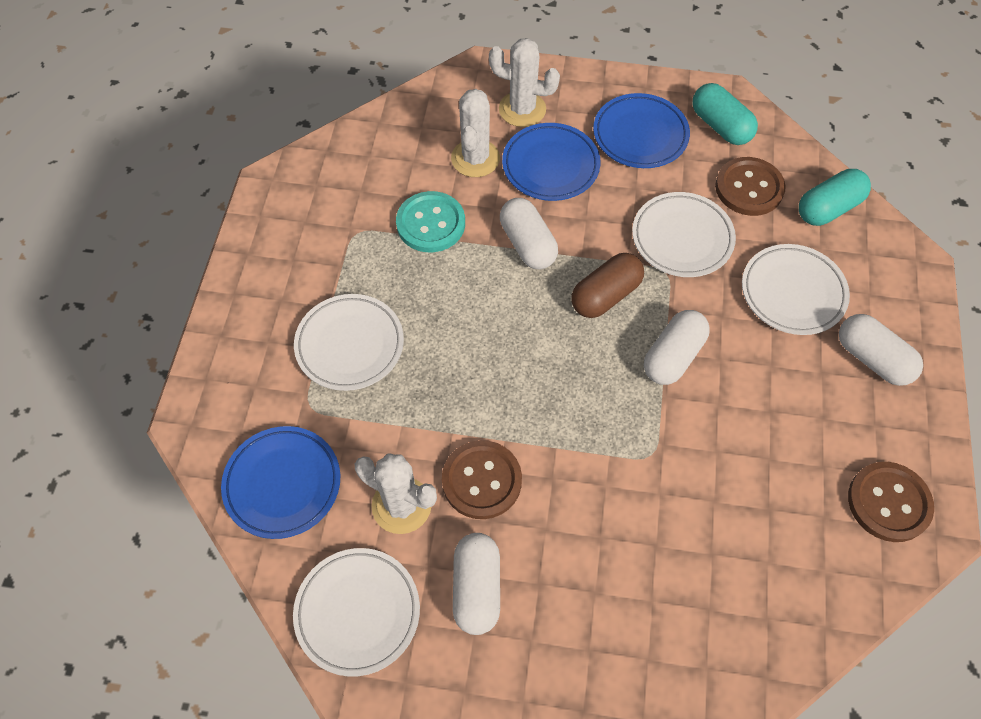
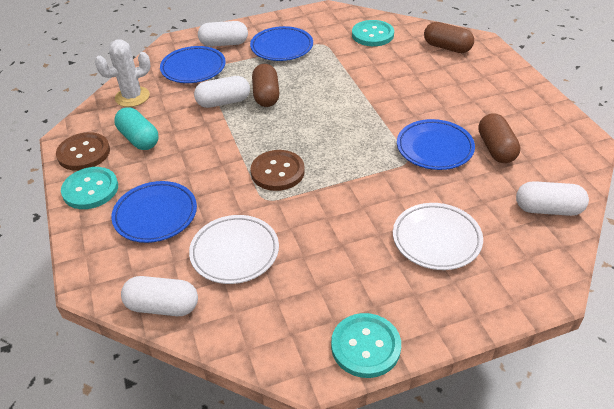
blue plate: [221,426,340,539] [502,123,601,201] [593,93,690,168] = 3 -> [112,181,197,243] [160,46,226,83] [250,26,313,61] [397,119,475,170] = 4
brown button: [442,440,522,519] [715,157,785,216] [848,462,934,542] = 3 -> [56,132,110,171] [251,150,305,191] = 2
brown capsule: [571,253,644,318] = 1 -> [252,64,280,107] [424,22,474,53] [478,113,520,163] = 3
turquoise button: [396,191,465,252] = 1 -> [61,167,118,209] [331,313,401,378] [352,20,394,46] = 3
turquoise capsule: [692,83,758,145] [799,169,871,226] = 2 -> [114,107,158,150] = 1
white cactus: [355,453,437,534] [451,89,500,177] [489,38,560,127] = 3 -> [95,39,150,107] = 1
white plate: [293,548,420,676] [294,294,404,391] [632,192,736,277] [742,244,850,335] = 4 -> [189,215,279,284] [393,203,483,270] = 2

